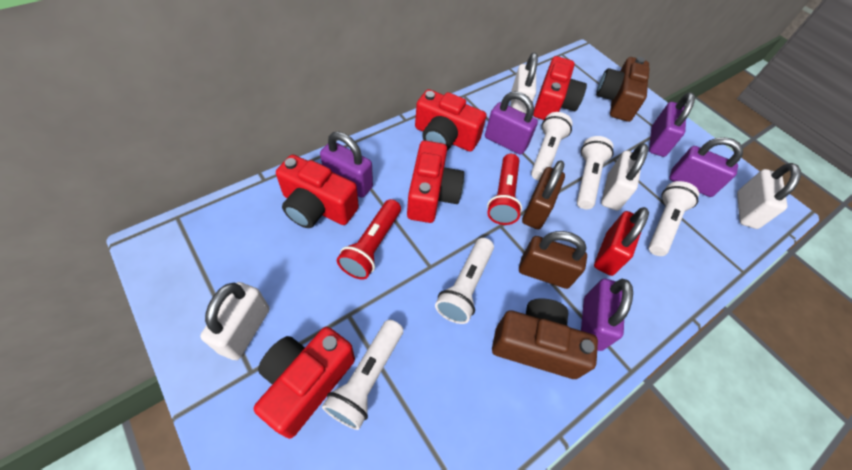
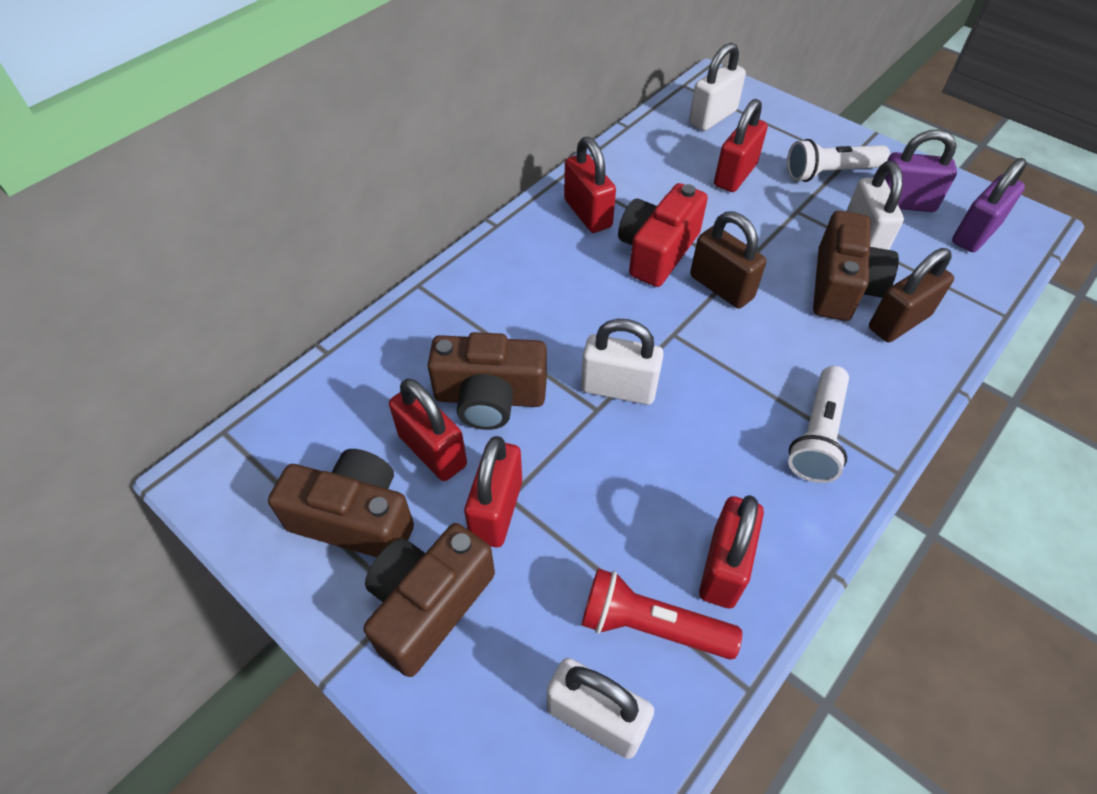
brown camera: [492,298,598,379] [596,57,650,122] = 2 -> [268,449,414,557] [363,523,495,677] [427,332,547,430] [813,211,899,321] = 4
purple padlock: [320,132,373,198] [485,91,538,155] [581,279,633,351] [649,92,695,157] [669,137,743,197] = 5 -> [885,129,957,212] [952,158,1027,252] = 2
red camera: [254,327,355,439] [276,155,359,228] [407,140,464,223] [415,89,486,152] [533,56,587,120] = 5 -> [618,183,708,287] = 1
red flashlight: [337,199,401,280] [487,154,522,225] = 2 -> [582,568,742,660] = 1
red padlock: [594,207,649,276] = 1 -> [389,378,467,481] [464,436,522,547] [564,137,616,233] [699,495,764,609] [714,99,768,192] = 5
white flashlight: [322,320,403,430] [435,238,494,324] [531,112,573,181] [577,136,614,209] [648,181,699,256] = 5 -> [787,139,890,182] [788,366,849,483] = 2

